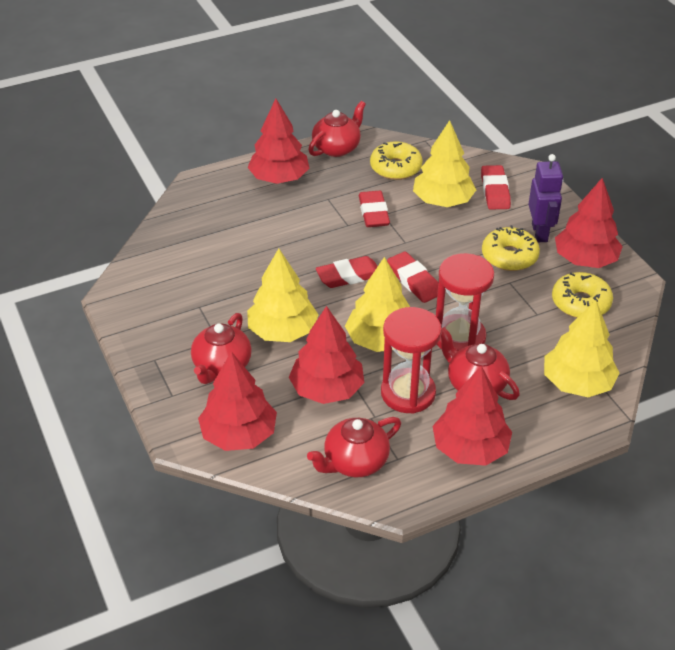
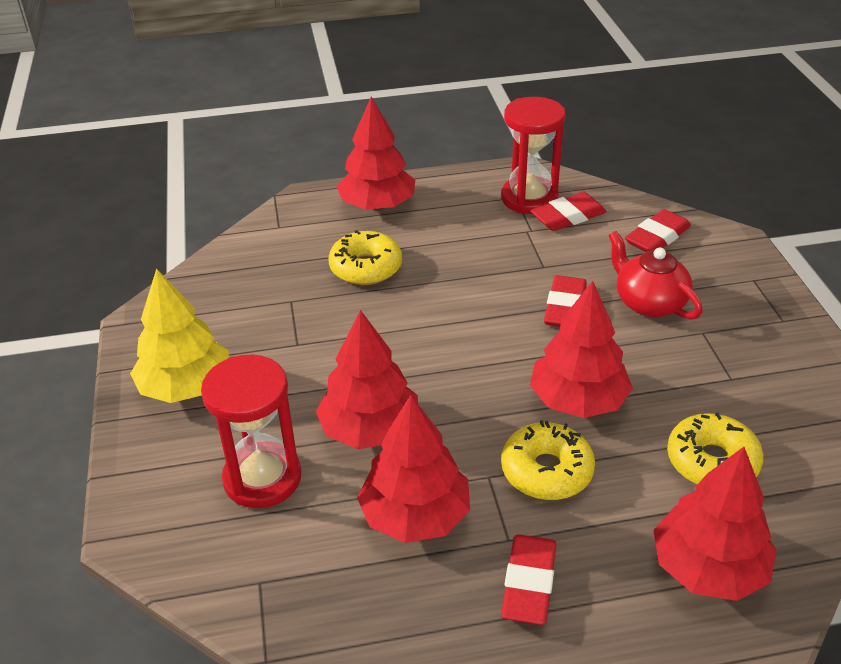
purple robot: [528,154,563,242] = 1 -> none = 0
red teapot: [191,313,252,384] [307,417,401,477] [308,101,366,157] [441,327,520,400] = 4 -> [608,231,703,319] = 1
yellow tree: [247,249,318,342] [345,257,410,352] [413,120,476,207] [544,300,620,397] = 4 -> [130,269,229,403] = 1

